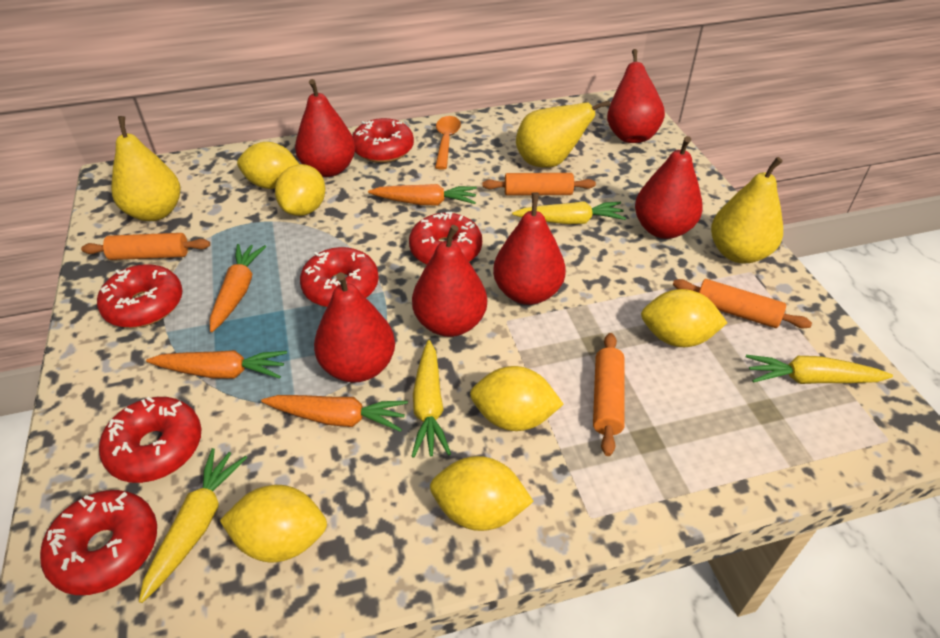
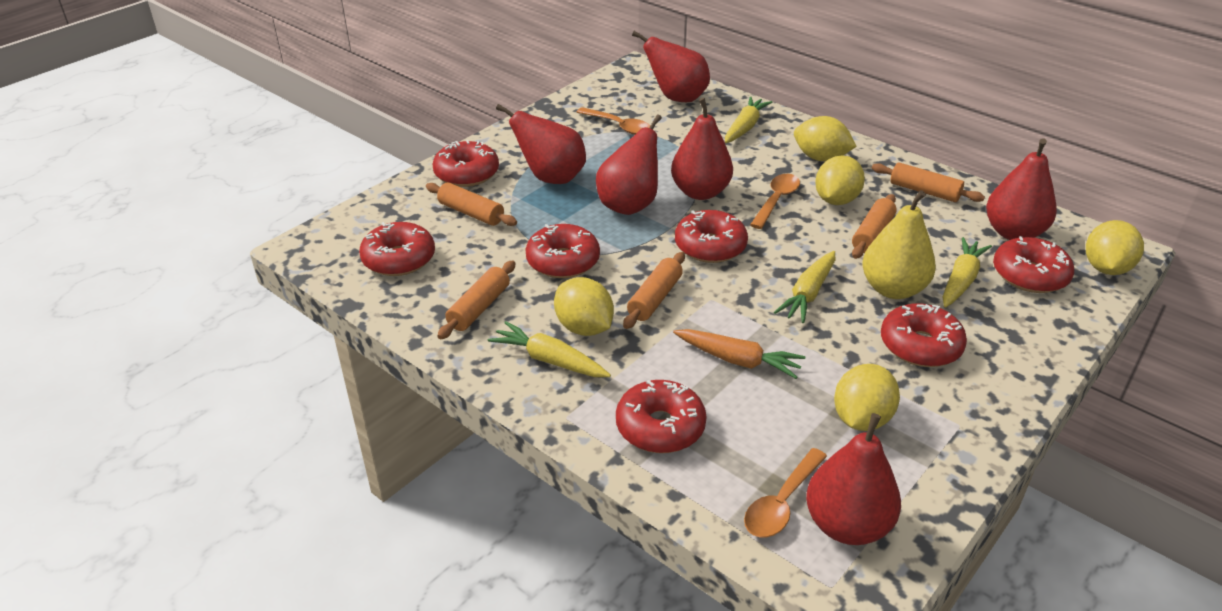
orange carrot: [146,350,287,379] [210,244,266,332] [261,395,408,432] [368,184,477,205] = 4 -> [673,329,805,379] = 1
orange rolling pin: [81,233,210,260] [482,173,596,196] [593,333,625,456] [673,279,812,328] = 4 -> [426,182,517,226] [438,260,516,339] [623,252,685,329] [852,194,897,259] [872,163,985,202] = 5
orange spoon: [435,116,461,170] = 1 -> [577,107,650,135] [744,448,827,537] [750,174,800,229] = 3
red donut: [40,490,157,595] [97,264,183,328] [99,397,201,483] [300,247,379,307] [352,118,414,163] [409,212,482,265] = 6 -> [359,222,435,276] [432,140,499,187] [525,224,600,278] [616,380,707,453] [675,210,748,263] [881,303,967,367] [993,236,1074,293] = 7
yellow lemon: [220,485,327,563] [237,142,299,189] [275,164,325,216] [430,456,534,531] [470,366,564,431] [641,289,727,347] = 6 -> [554,277,614,336] [794,116,857,161] [815,156,865,205] [834,364,900,431] [1086,220,1144,275] = 5
yellow pear: [111,116,181,221] [516,100,610,168] [711,157,783,263] = 3 -> [862,190,936,299] = 1

